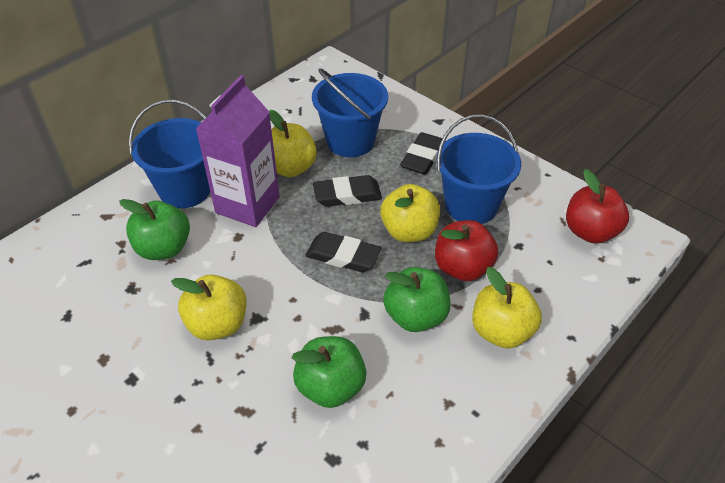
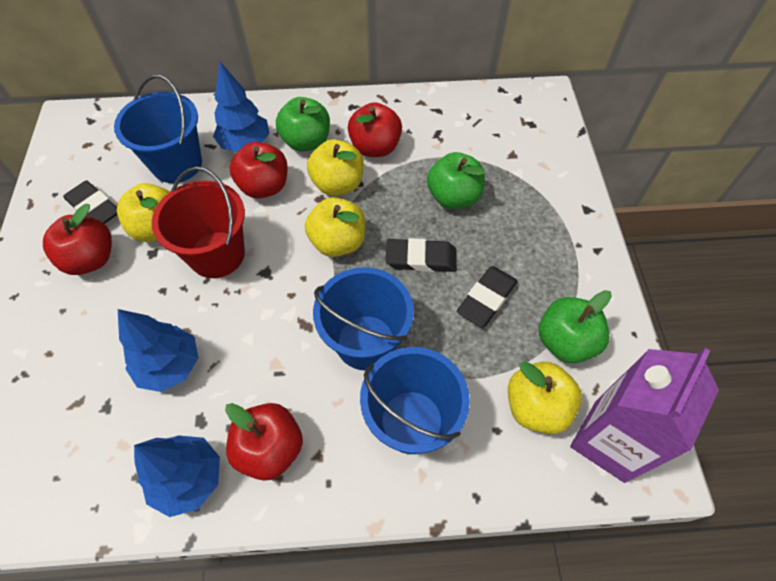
blue tree: none = 0 -> [118,309,198,392] [134,435,220,517] [213,62,270,152] = 3
red apple: [435,220,498,281] [566,169,629,244] = 2 -> [43,204,112,275] [225,403,303,481] [230,142,288,198] [348,102,402,157] = 4
red bucket: none = 0 -> [151,166,245,278] = 1

